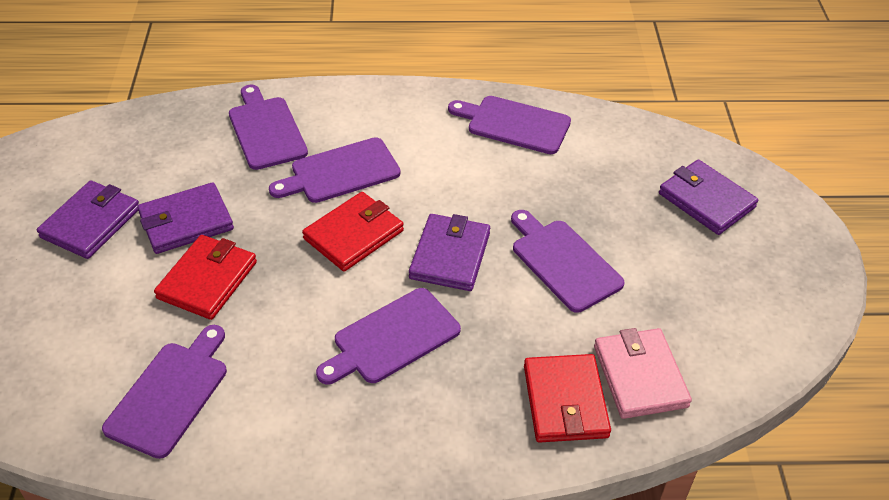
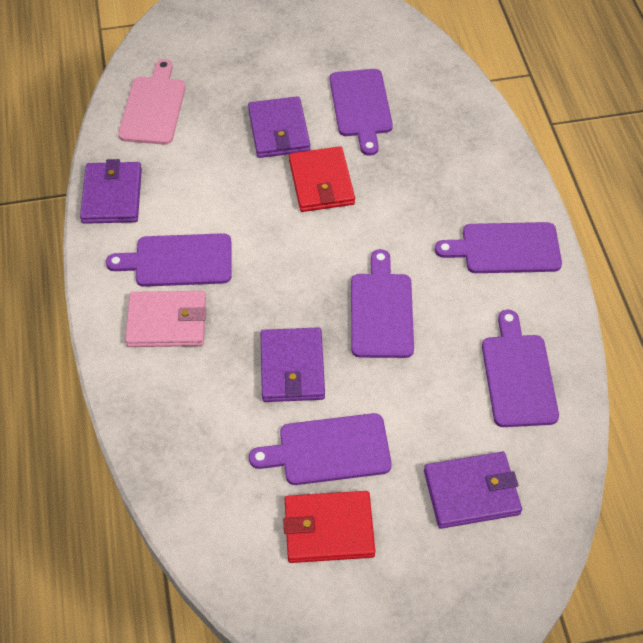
pink cutting board: none = 0 -> [118,59,186,145] = 1
red wallet: [154,235,257,320] [302,192,404,272] [524,354,611,443] = 3 -> [283,491,375,563] [289,146,355,212] = 2

